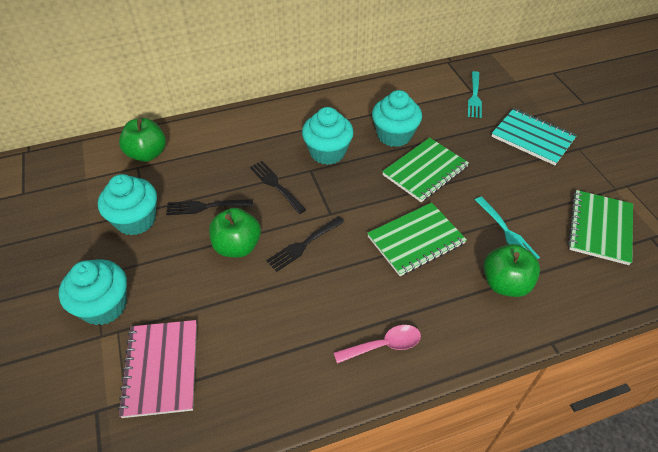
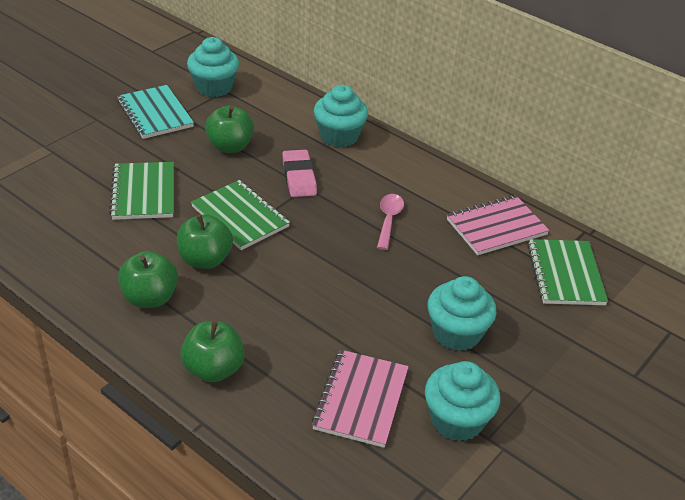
black fork: [166,199,253,215] [250,161,307,214] [266,216,345,272] = 3 -> none = 0
green apple: [119,118,166,162] [209,208,261,257] [483,244,540,297] = 3 -> [118,251,178,308] [177,214,233,269] [180,321,245,382] [205,105,254,153] = 4
pink eraser: none = 0 -> [282,150,317,197] = 1
pink notebook: [118,320,197,418] = 1 -> [312,350,409,448] [447,195,549,255] = 2
turquoise fork: [468,71,482,118] [475,197,540,259] = 2 -> none = 0

